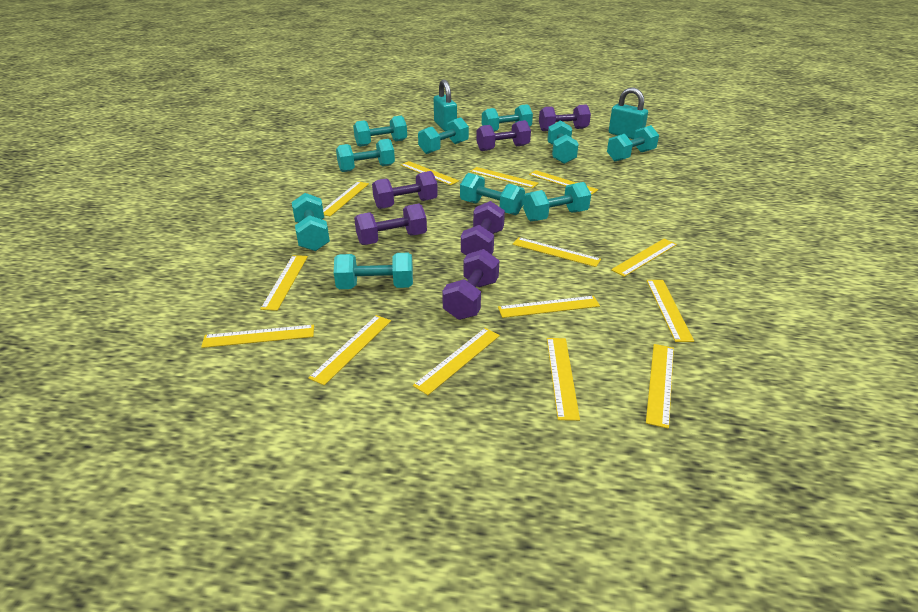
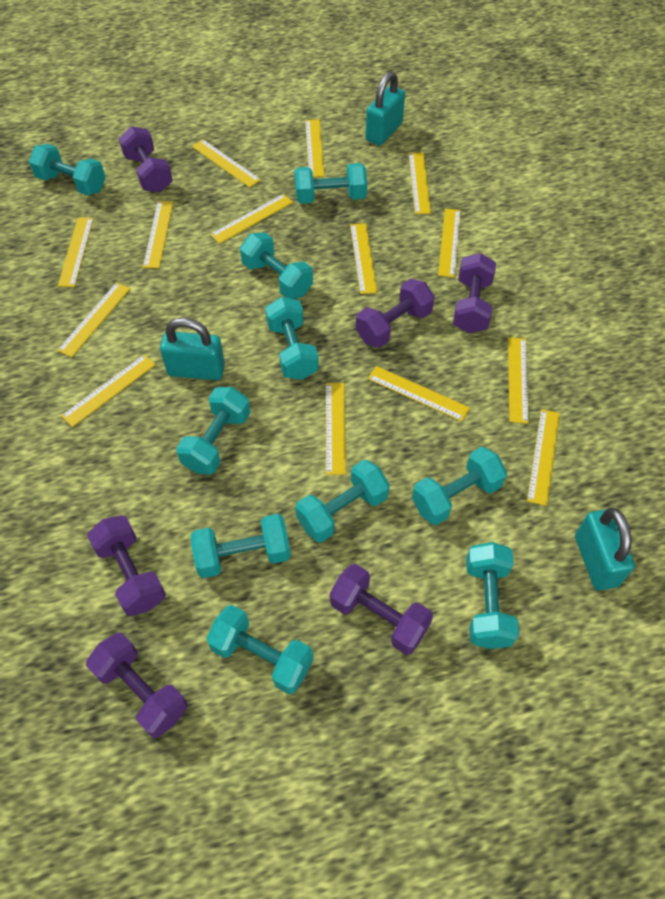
turquoise padlock: [434,79,457,131] [609,87,648,139] = 2 -> [160,318,225,380] [365,71,405,146] [575,507,635,591] = 3

